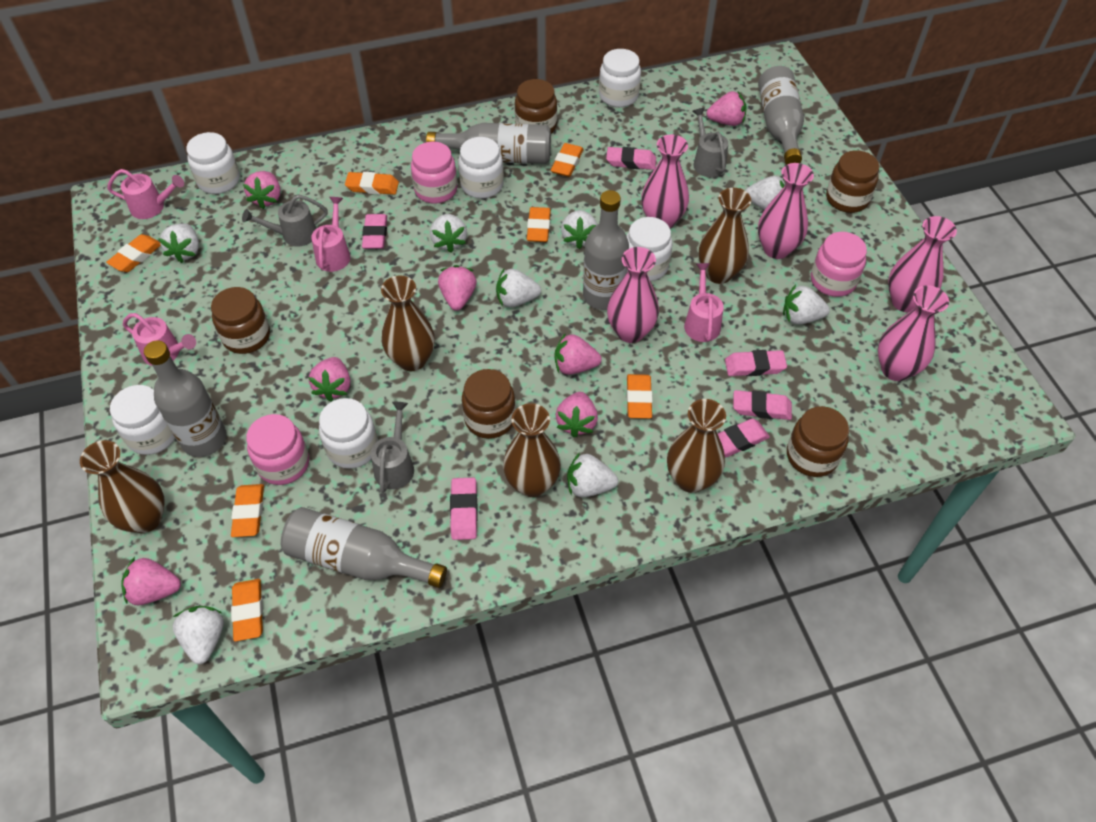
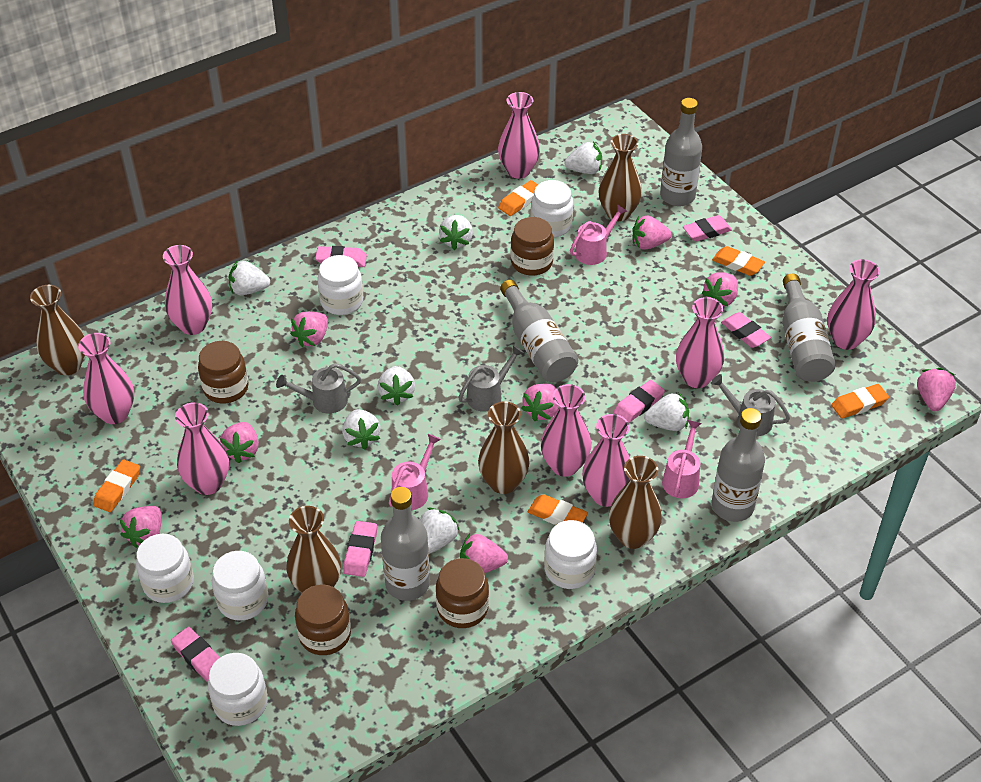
brown jar: [211,287,270,354] [462,369,516,439] [515,79,557,134] [787,406,849,477] [826,150,880,213] = 5 -> [198,341,249,403] [295,584,351,655] [436,558,489,628] [511,217,554,276] = 4
orange eraser: [106,234,161,272] [231,484,264,537] [231,579,263,641] [345,172,399,195] [527,207,551,242] [551,143,584,177] [626,374,653,419] = 7 -> [93,459,140,512] [498,180,538,216] [528,494,588,525] [712,246,765,276] [831,384,889,419] = 5
pink jar: [246,414,309,485] [411,141,457,204] [811,232,867,297] = 3 -> none = 0
pink strawberry: [121,557,181,605] [243,171,280,209] [308,357,350,402] [438,265,477,311] [555,333,602,375] [556,392,598,438] [706,91,747,126] = 7 -> [120,506,162,548] [220,422,259,463] [290,312,328,347] [460,533,508,573] [521,383,559,421] [632,216,672,250] [702,272,738,307] [917,368,956,411] = 8
pink vase: [607,247,659,343] [641,134,689,229] [758,163,814,259] [878,285,949,381] [888,216,957,312] = 5 -> [78,333,134,424] [163,245,212,335] [175,402,229,495] [498,92,540,179] [541,384,592,477] [582,414,630,507] [676,297,724,388] [827,259,880,350] = 8
pink watering can: [107,169,184,219] [123,313,196,366] [311,197,351,272] [684,263,724,342] = 4 -> [389,434,441,510] [570,204,627,265] [662,420,702,498] = 3
white strawberry: [159,223,199,263] [173,606,224,664] [430,214,467,253] [496,269,541,307] [561,210,597,249] [567,452,618,497] [745,176,785,210] [783,285,830,325] = 8 -> [229,260,270,295] [342,409,380,449] [378,366,415,406] [420,508,460,554] [439,215,473,250] [564,142,602,174] [644,392,689,431] = 7

